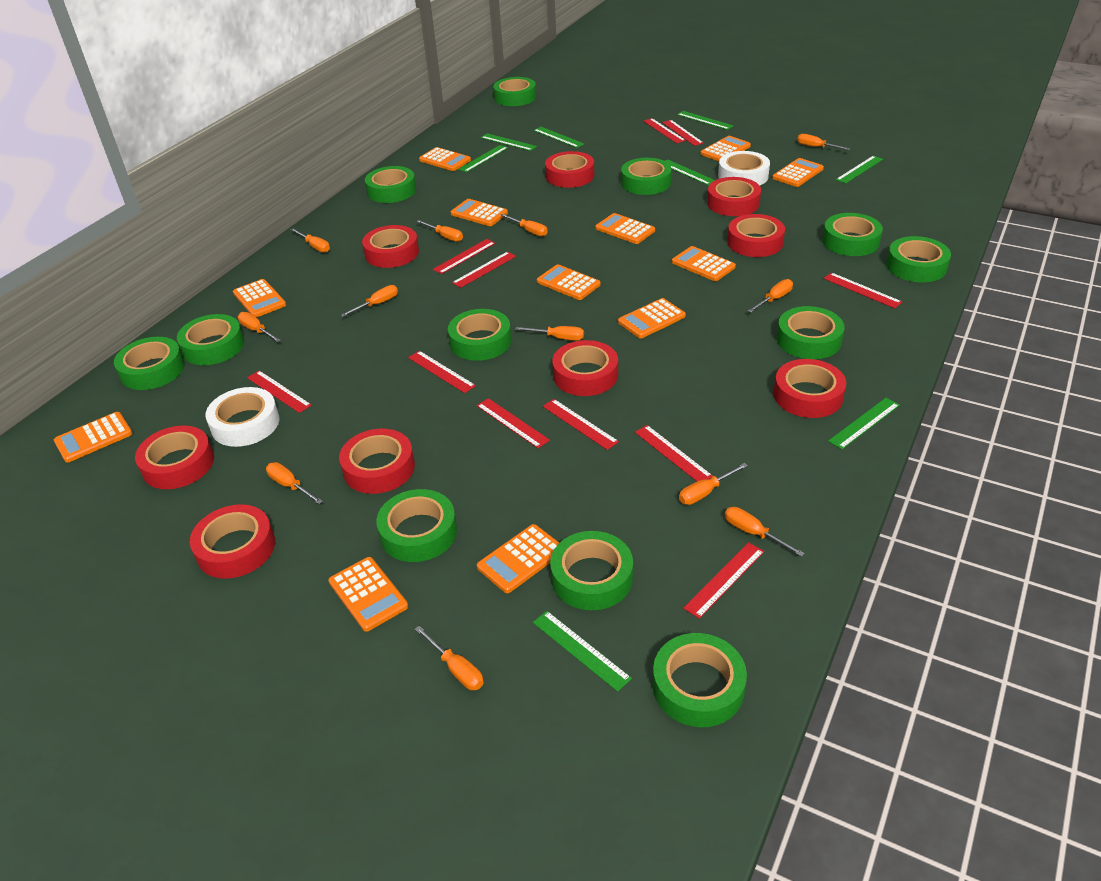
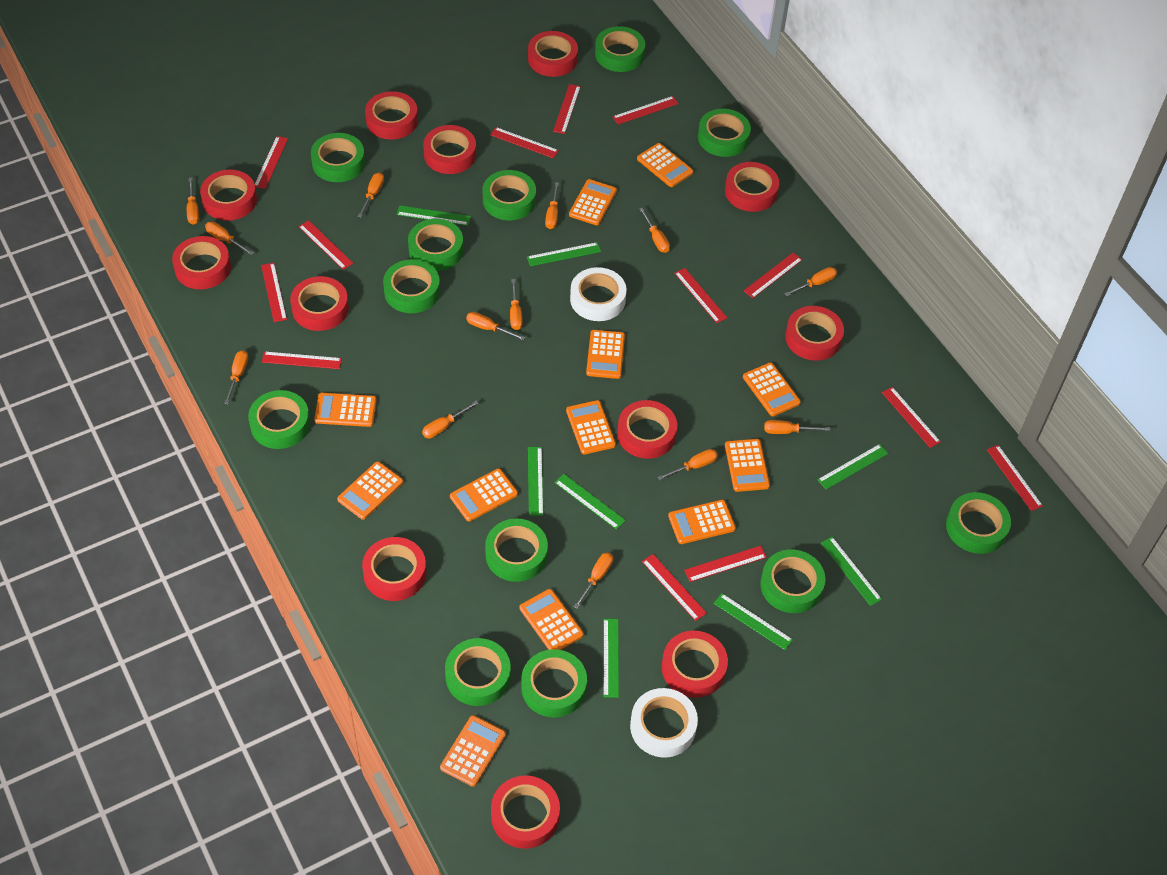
orange screwdriver: [238,312,281,342] [266,462,323,504] [291,228,330,253] [341,285,398,317] [415,626,484,690] [416,220,463,242] [500,214,548,236] [515,326,584,341] [679,463,748,505] [725,507,804,557] [748,279,793,312] [797,134,850,150] = 12 -> [187,178,199,225] [205,221,253,255] [224,350,248,405] [358,173,384,218] [422,401,478,439] [466,312,525,340] [510,279,523,330] [545,182,559,229] [573,553,613,609] [639,208,670,253] [657,449,718,480] [764,420,830,434] [784,267,837,296] = 13
red ruler: [247,370,312,413] [408,351,476,393] [433,239,495,274] [452,252,516,288] [477,398,550,448] [543,399,619,450] [635,425,713,481] [643,118,686,143] [662,120,703,146] [683,542,764,619] [824,272,902,308] = 11 -> [255,136,288,189] [261,263,287,322] [262,351,342,369] [298,220,353,270] [490,127,559,158] [553,84,581,134] [612,96,679,125] [642,554,707,621] [674,268,727,323] [684,546,767,582] [744,253,803,298] [882,387,941,448] [987,445,1043,511] = 13
red tape: [135,426,214,489] [190,504,275,579] [339,429,415,494] [362,225,419,268] [545,151,594,188] [552,340,618,396] [707,177,761,216] [727,214,785,257] [774,359,846,418] = 9 -> [172,236,231,289] [200,170,257,221] [290,276,349,331] [362,537,426,601] [365,91,418,139] [423,125,476,174] [491,776,560,849] [528,31,578,77] [617,400,677,459] [662,631,728,698] [725,162,779,212] [785,306,844,361] = 12

